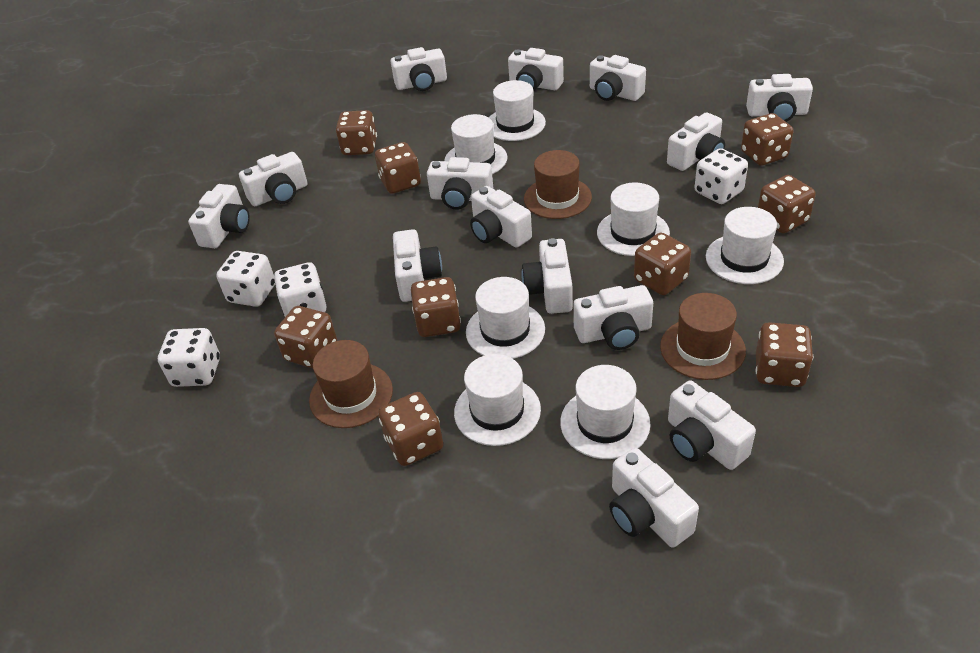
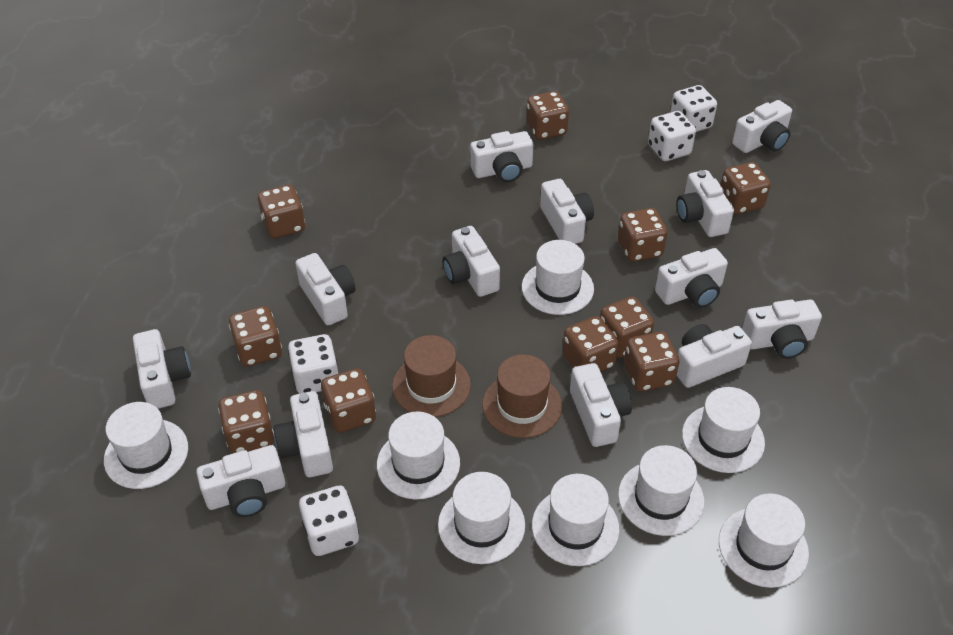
brown dice: [274,306,337,368] [336,110,377,155] [375,142,421,194] [378,392,443,466] [411,277,461,337] [634,233,691,295] [741,113,793,166] [756,322,813,387] [758,175,816,233] = 9 -> [218,390,274,454] [229,306,282,367] [258,185,305,239] [321,368,376,433] [526,91,569,140] [562,316,619,372] [600,296,654,358] [618,208,668,262] [624,331,679,392] [721,162,771,215] = 10
brown hat: [309,340,393,428] [524,150,592,219] [660,293,746,380] = 3 -> [392,335,471,417] [482,354,562,438] = 2
white camera: [188,184,250,248] [239,152,308,206] [391,47,447,91] [393,229,442,302] [427,157,494,210] [470,186,532,248] [508,48,564,91] [521,238,573,314] [573,285,653,350] [590,55,646,101] [609,448,699,548] [667,113,725,171] [668,380,756,470] [746,74,813,122] = 14 -> [133,329,191,409] [196,445,285,517] [274,391,333,477] [295,253,356,325] [443,226,500,297] [470,131,533,182] [540,179,594,244] [570,363,632,447] [655,248,728,308] [676,170,734,237] [676,324,752,388] [732,100,792,153] [742,299,822,359] = 13
white hat: [444,114,508,174] [454,354,541,446] [466,277,545,359] [489,80,546,141] [560,365,651,459] [597,182,670,256] [706,207,784,284] = 7 -> [104,402,188,489] [377,411,460,500] [438,472,525,564] [522,240,594,315] [532,474,619,566] [618,445,704,536] [682,387,765,473] [719,493,809,588] = 8

